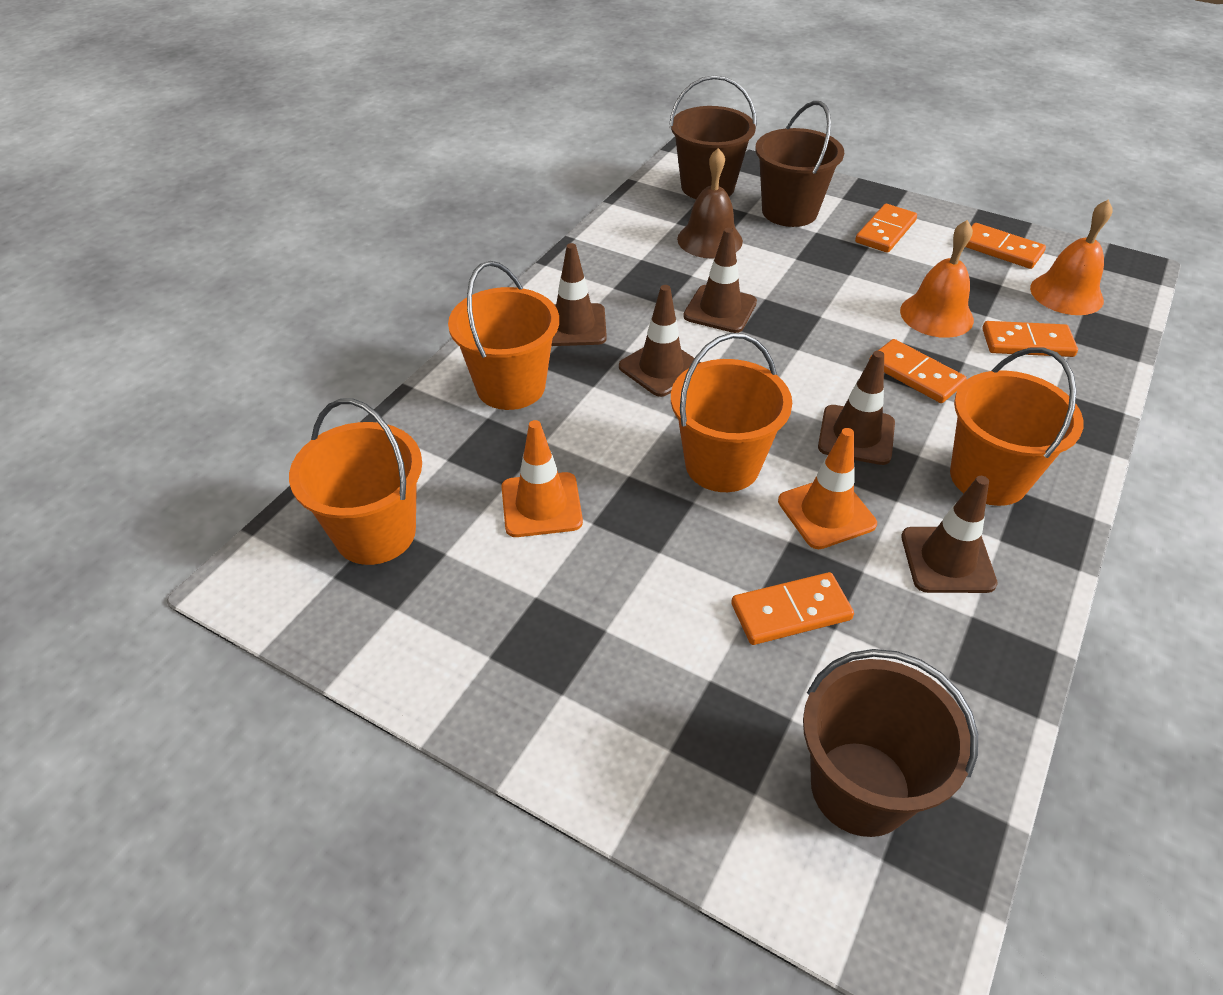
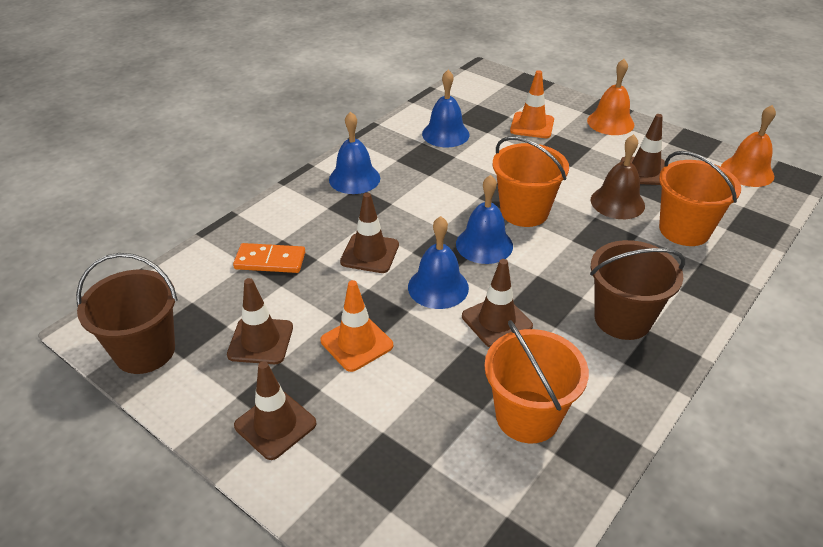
blue bell: none = 0 -> [329,111,380,194] [408,216,469,309] [422,70,470,147] [456,175,513,264] = 4
brown bucket: [669,75,757,199] [755,101,844,227] [803,649,978,837] = 3 -> [76,253,178,374] [590,240,685,340] = 2
orange bucket: [289,399,422,565] [448,261,559,410] [671,333,792,492] [950,347,1084,506] = 4 -> [485,320,589,443] [492,136,569,227] [659,151,741,246] = 3
orange domino: [731,572,854,645] [855,204,917,253] [869,339,967,403] [965,223,1046,269] [982,321,1078,357] = 5 -> [233,243,305,273] = 1

